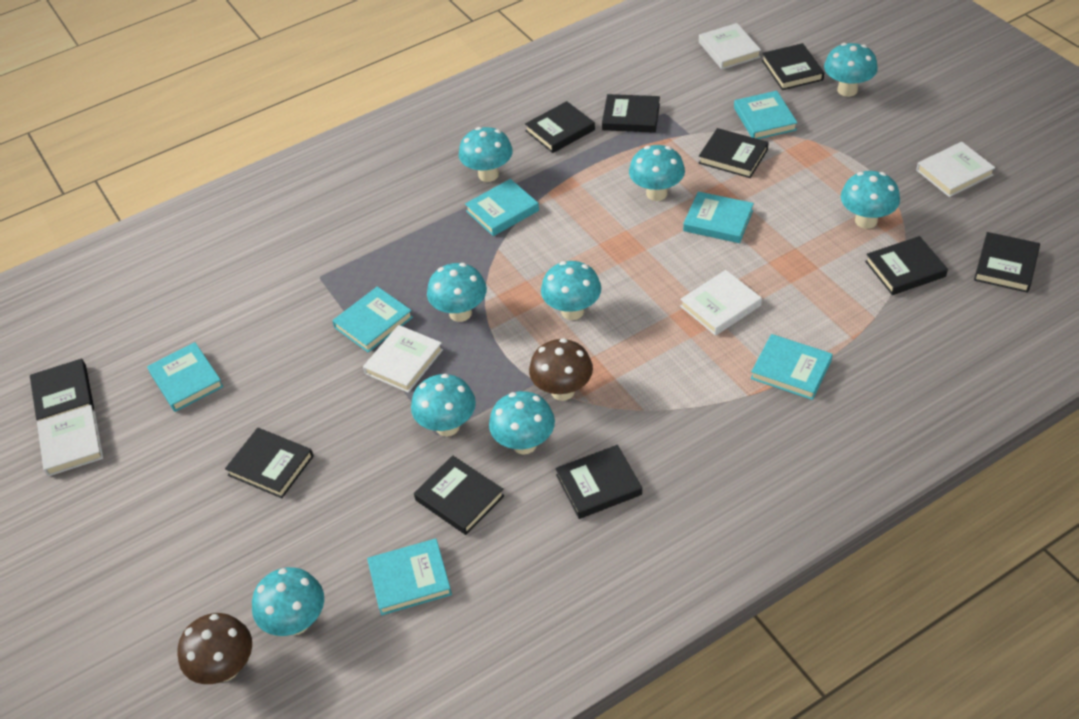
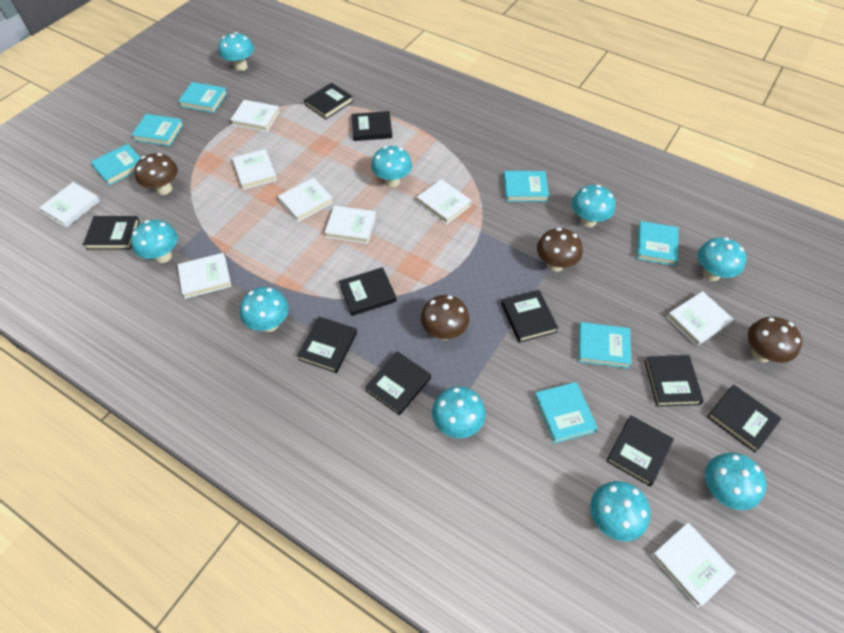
brown mushroom: [178,613,252,684] [529,338,593,401] = 2 -> [134,153,178,195] [421,295,469,340] [537,228,583,272] [748,317,802,363] = 4
white book: [37,405,103,476] [363,325,443,393] [680,270,762,336] [699,23,761,69] [916,142,995,197] = 5 -> [39,182,100,228] [177,253,232,299] [230,100,280,132] [232,149,277,190] [278,178,333,222] [324,206,376,244] [417,179,472,225] [651,523,736,608] [666,291,734,346] = 9

